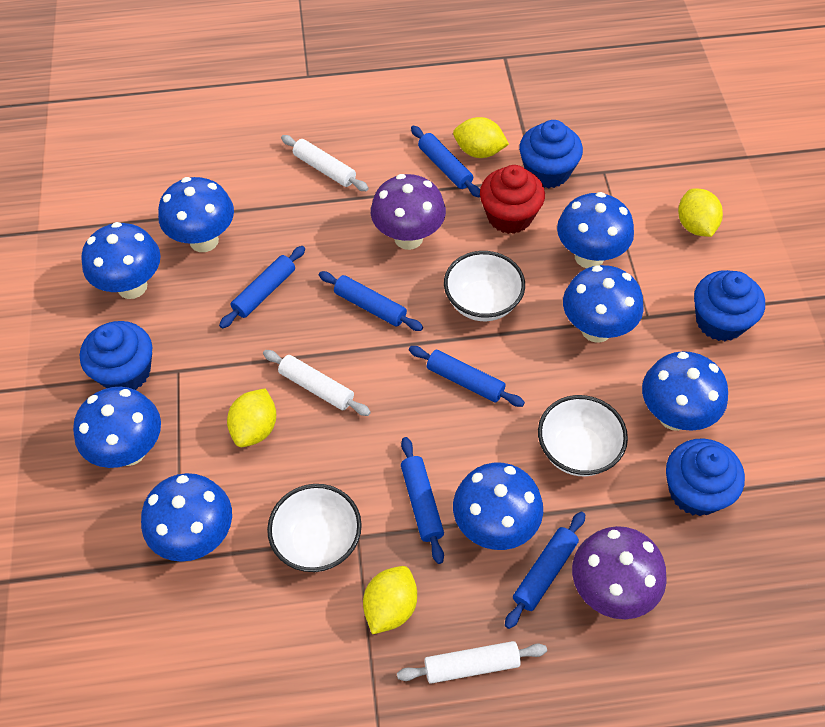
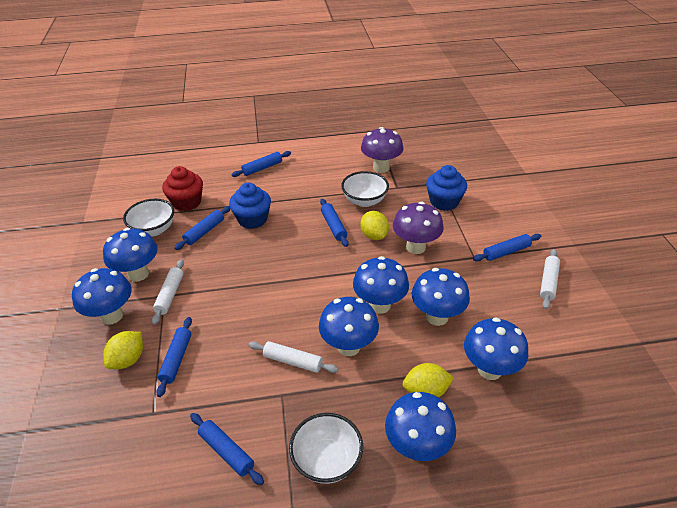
blue cupcake: [80,321,152,390] [519,120,583,188] [666,439,745,516] [694,270,765,341] = 4 -> [229,183,271,229] [426,165,467,211] = 2
blue mushroom: [73,387,161,468] [81,222,161,299] [141,473,232,562] [158,177,234,252] [453,463,543,550] [557,192,634,268] [563,265,644,343] [642,351,728,431] = 8 -> [72,268,132,325] [103,228,158,282] [319,297,379,356] [353,256,409,314] [385,392,456,461] [412,268,470,326] [464,317,528,380] = 7
yellow lemon: [227,388,276,447] [363,566,417,634] [453,117,509,158] [678,189,723,237] = 4 -> [103,331,143,369] [360,211,389,240] [403,363,454,398] = 3

